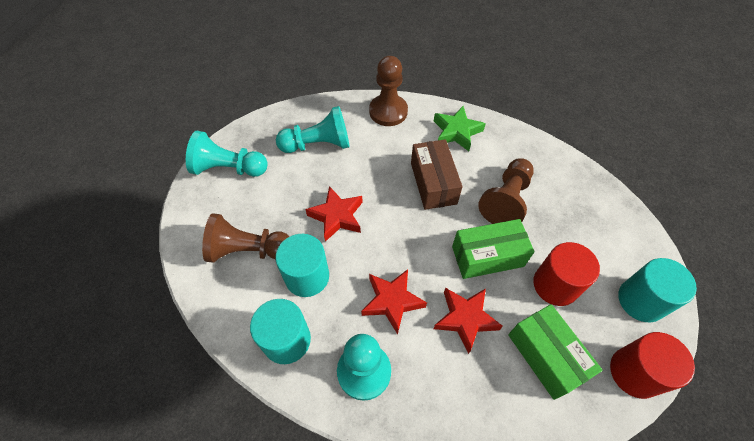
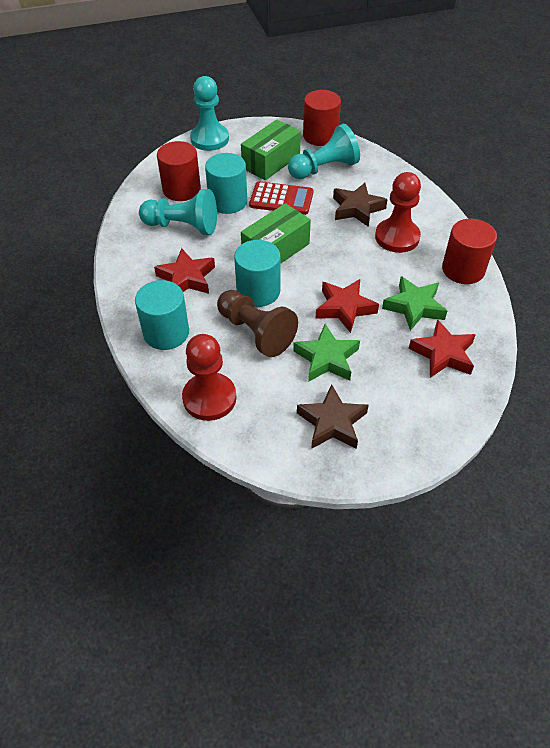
brown box: [411,139,463,210] = 1 -> none = 0
brown pawn: [202,213,289,263] [369,56,408,126] [478,158,534,224] = 3 -> [217,290,298,357] = 1
brown star: none = 0 -> [297,384,369,449] [333,183,388,227] = 2
green star: [434,106,486,151] = 1 -> [293,324,360,382] [382,276,447,331] = 2
red calculator: none = 0 -> [249,181,313,215] = 1
red cylinder: [533,242,600,306] [610,332,695,399] = 2 -> [157,141,201,201] [303,90,341,146] [442,219,497,284] = 3
red pawn: none = 0 -> [182,334,236,421] [375,172,421,253] = 2

